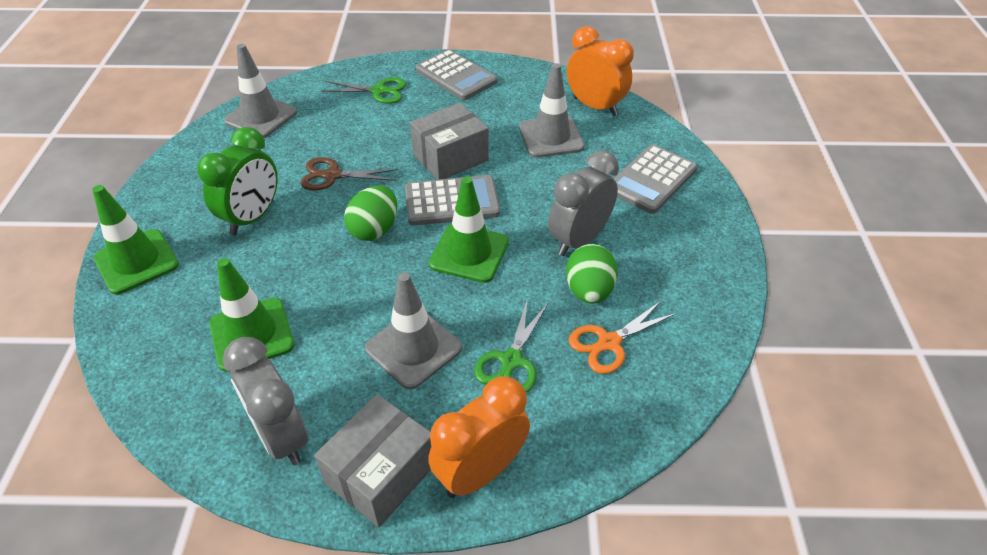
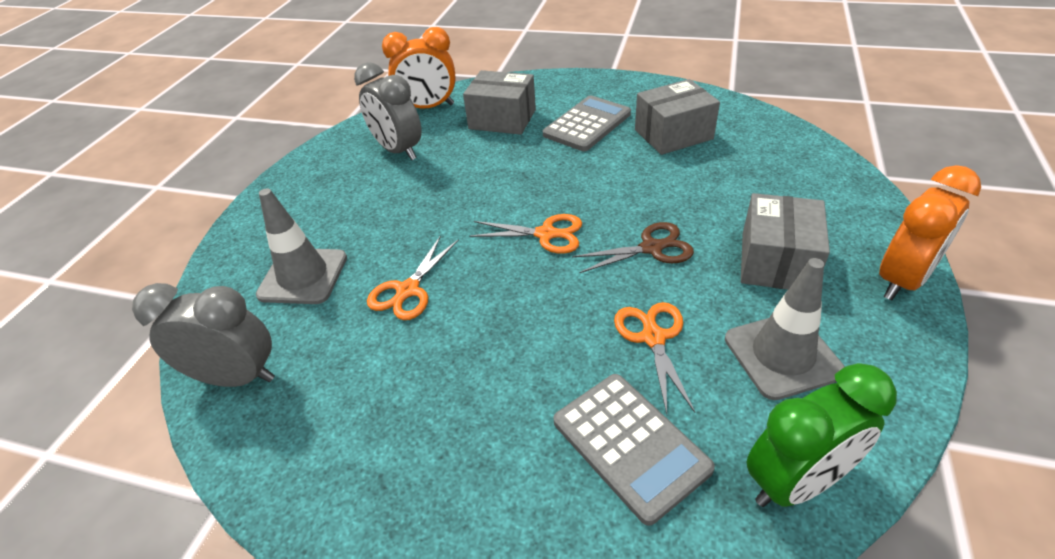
green egg: [344,186,397,241] [566,244,618,303] = 2 -> none = 0
green scissors: [321,77,406,104] [474,298,548,392] = 2 -> none = 0
green traffic cone: [92,185,179,294] [209,258,294,372] [429,177,509,283] = 3 -> none = 0
grey box: [314,394,432,527] [410,103,489,180] = 2 -> [463,70,536,135] [635,79,720,155] [741,193,830,290] = 3
grey calculator: [405,175,500,226] [416,49,498,100] [613,144,697,214] = 3 -> [543,95,631,151] [554,374,715,526] = 2
grey traffic cone: [224,44,297,138] [365,272,462,389] [519,63,585,158] = 3 -> [256,188,347,304] [725,258,845,400] = 2
orange scissors: [568,300,677,374] = 1 -> [367,235,459,320] [469,214,582,254] [614,302,695,414] = 3

